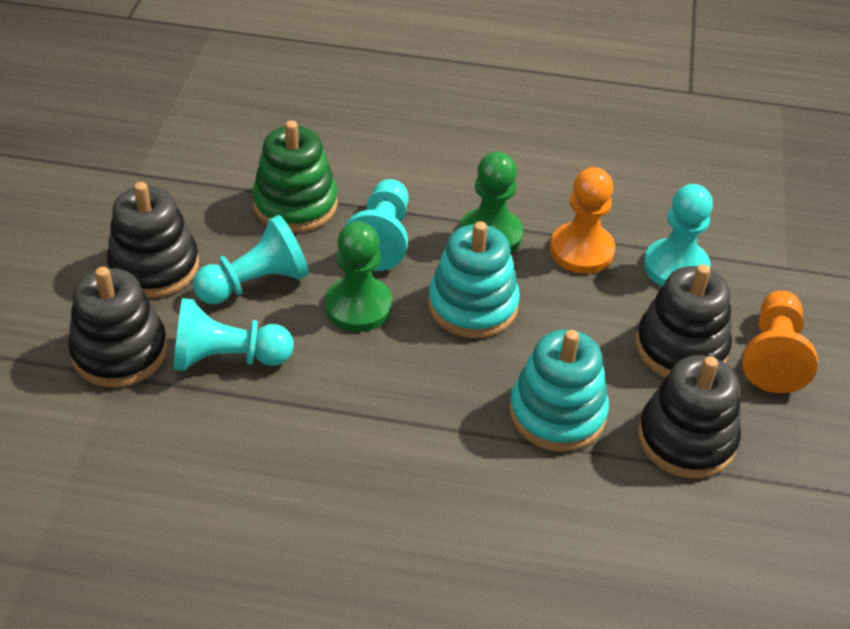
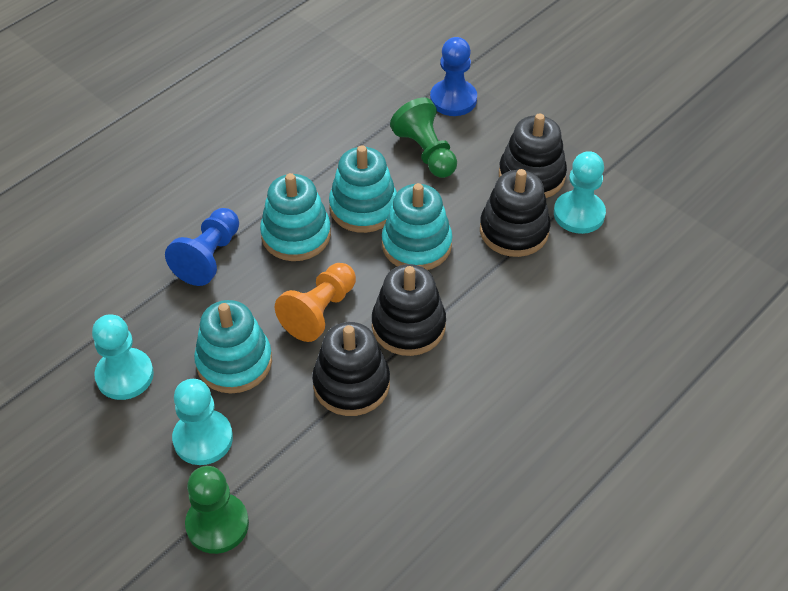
blue pawn: none = 0 -> [165,208,239,286] [430,37,477,116] = 2
green stacking toy: [252,120,338,233] = 1 -> none = 0
orange pawn: [550,167,615,274] [743,291,817,393] = 2 -> [275,263,356,342] = 1
turquoise pawn: [173,298,294,371] [193,215,309,304] [344,179,409,271] [644,184,713,287] = 4 -> [92,315,154,400] [172,379,233,465] [554,151,606,234] = 3
turquoise stacking toy: [428,221,520,338] [509,329,609,452] = 2 -> [194,300,272,394] [260,173,331,261] [329,145,397,233] [382,183,452,270] = 4

